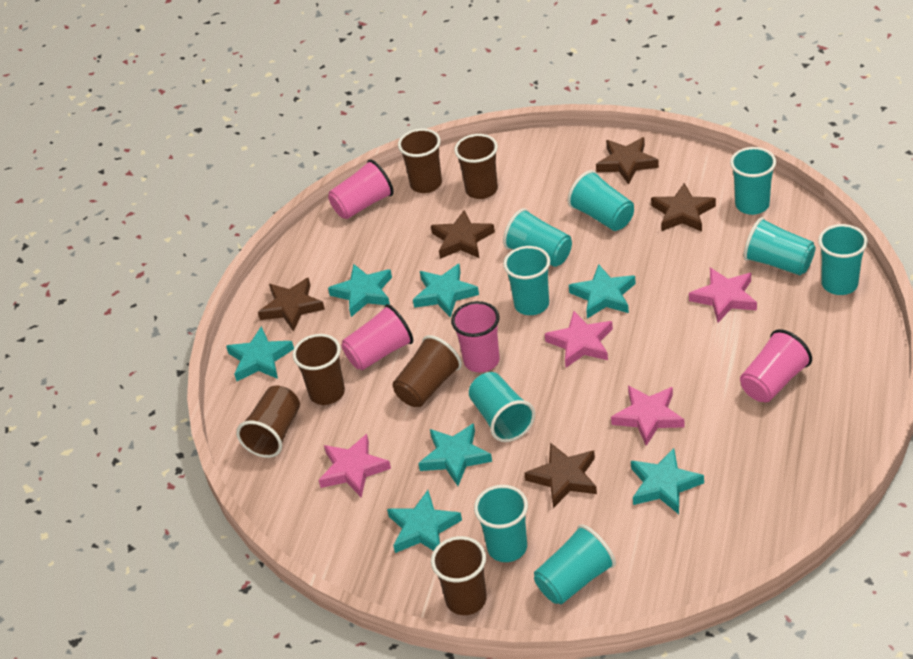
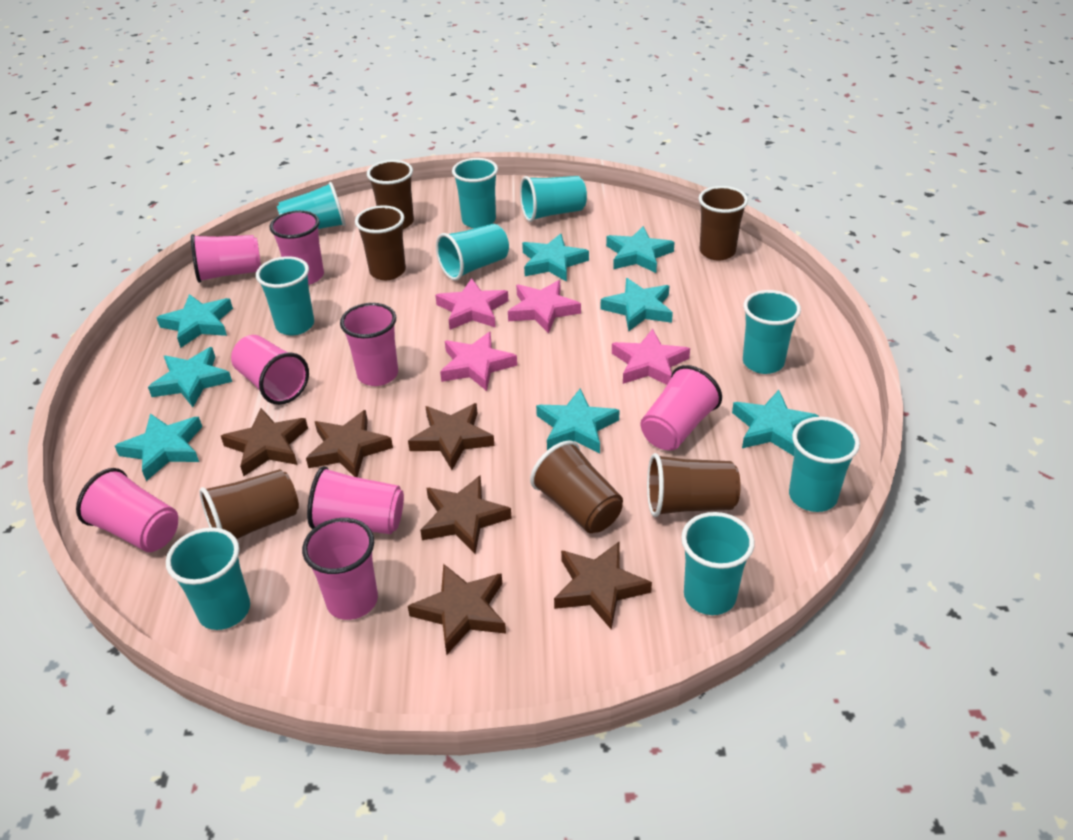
brown star: [258,277,325,331] [431,210,495,259] [524,443,597,508] [596,137,659,185] [651,183,716,232] = 5 -> [221,408,308,476] [306,410,393,477] [408,403,494,470] [408,564,506,654] [420,476,512,554] [554,542,652,630] = 6
pink cup: [328,159,394,219] [341,304,413,370] [451,301,500,372] [740,329,812,402] = 4 -> [76,468,178,552] [191,234,261,283] [231,335,309,405] [270,210,324,285] [302,518,378,620] [307,466,404,534] [340,303,398,386] [641,365,722,451] = 8
turquoise star: [226,326,294,381] [328,264,392,317] [387,490,462,553] [413,264,479,318] [418,423,492,486] [569,264,636,319] [631,448,704,514] = 7 -> [115,413,202,481] [148,347,232,407] [156,294,233,348] [522,233,589,282] [536,388,620,454] [601,278,673,331] [606,226,675,273] [732,390,819,456] = 8

